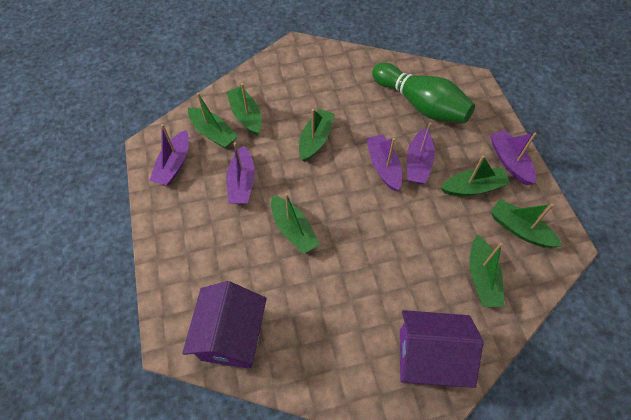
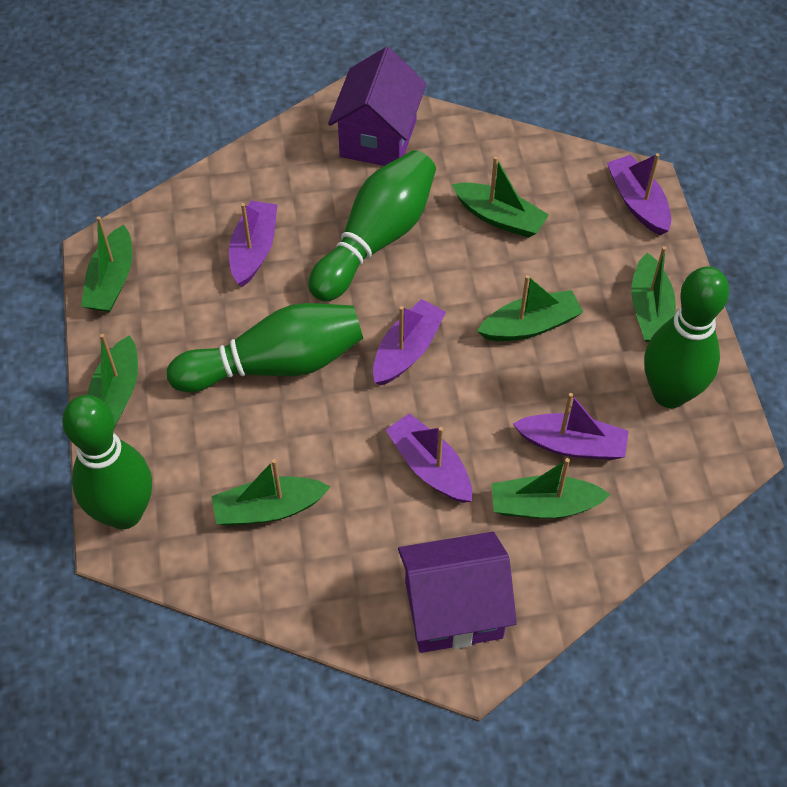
green bowling pin: [372,62,475,123] = 1 -> [62,395,152,529] [167,303,363,392] [308,150,436,301] [644,266,729,408] = 4

